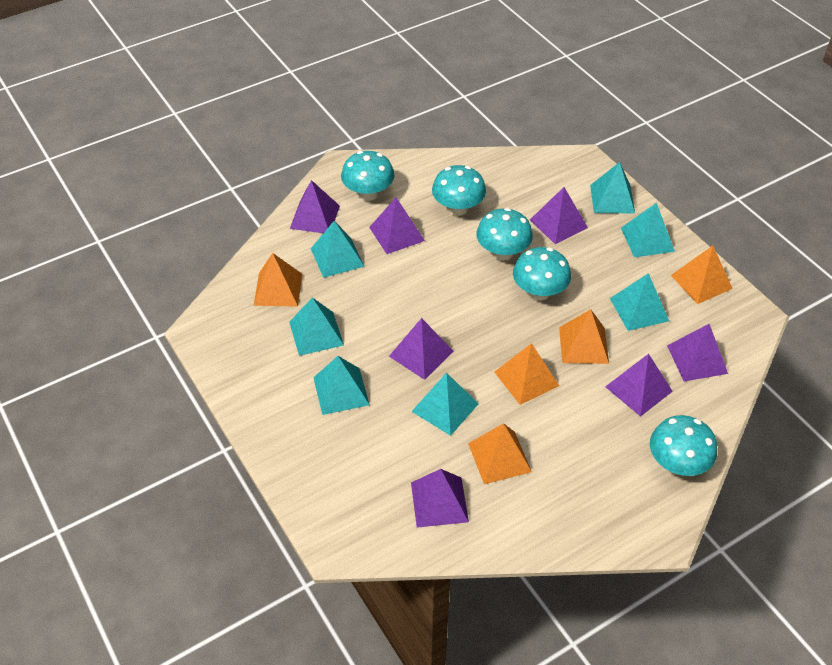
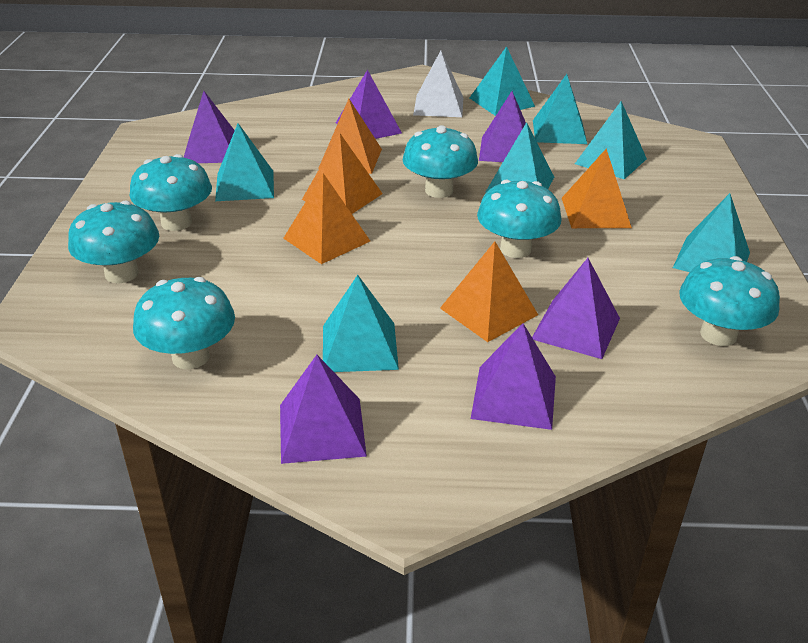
purple pyramid: [290,180,340,233] [369,197,425,254] [389,318,454,380] [411,469,469,528] [530,187,588,244] [605,354,673,417] [667,324,728,381] = 7 -> [183,91,235,163] [280,355,367,464] [336,70,402,139] [471,323,556,430] [479,91,526,162] [532,258,620,359] = 6
turquoise mushroom: [341,151,395,201] [432,165,486,216] [476,208,533,261] [513,247,571,301] [650,415,717,476] = 5 -> [68,201,159,283] [129,154,212,231] [133,277,235,369] [403,125,478,198] [477,180,562,258] [679,256,780,346] = 6
white pyramid: none = 0 -> [413,50,464,117] = 1

